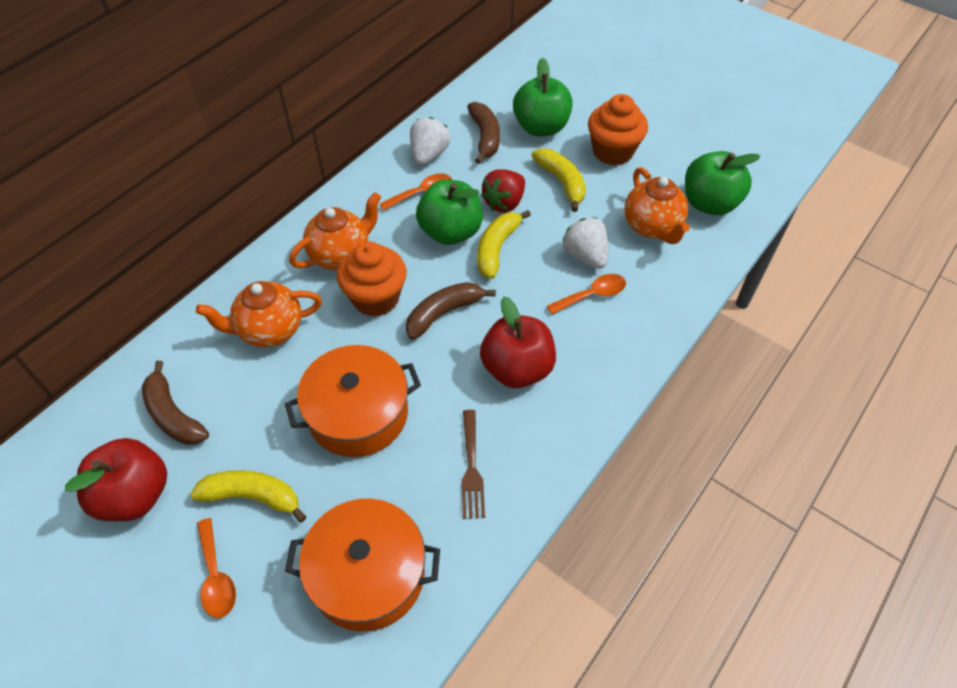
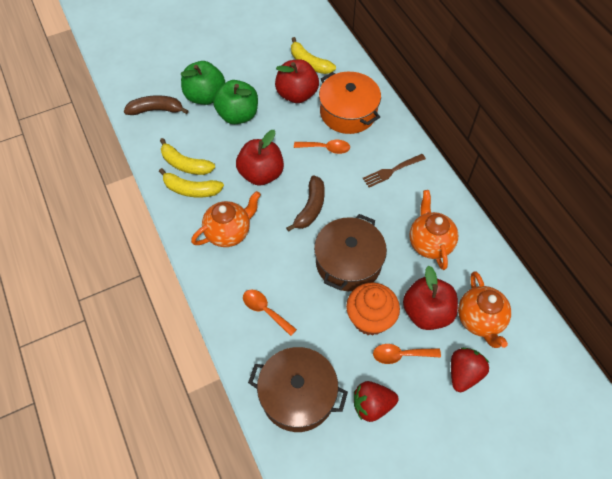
brown banana: [142,361,209,445] [406,282,496,340] [467,102,500,164] = 3 -> [124,95,188,115] [286,175,325,232] = 2
brown pot: none = 0 -> [248,347,348,432] [314,214,387,291] = 2
green apple: [416,180,483,245] [513,58,573,136] [685,151,761,215] = 3 -> [181,61,225,105] [213,80,258,124] = 2
orange cupcake: [337,242,407,317] [588,94,648,166] = 2 -> [346,282,400,336] = 1
orange pot: [285,345,421,457] [285,498,440,632] = 2 -> [319,72,381,134] = 1
red apple: [65,438,167,521] [480,297,556,388] = 2 -> [236,130,284,186] [275,60,319,103] [403,266,458,330] = 3
red strawberry: [481,169,525,213] = 1 -> [354,381,399,422] [451,348,489,392] = 2
white strawberry: [410,117,450,165] [562,217,608,269] = 2 -> none = 0

